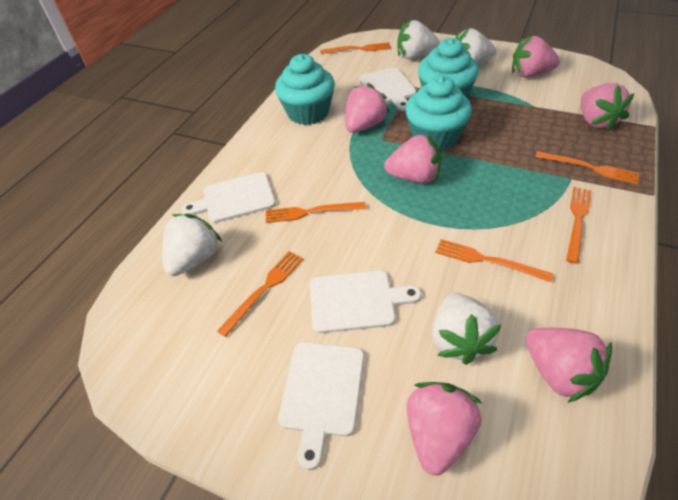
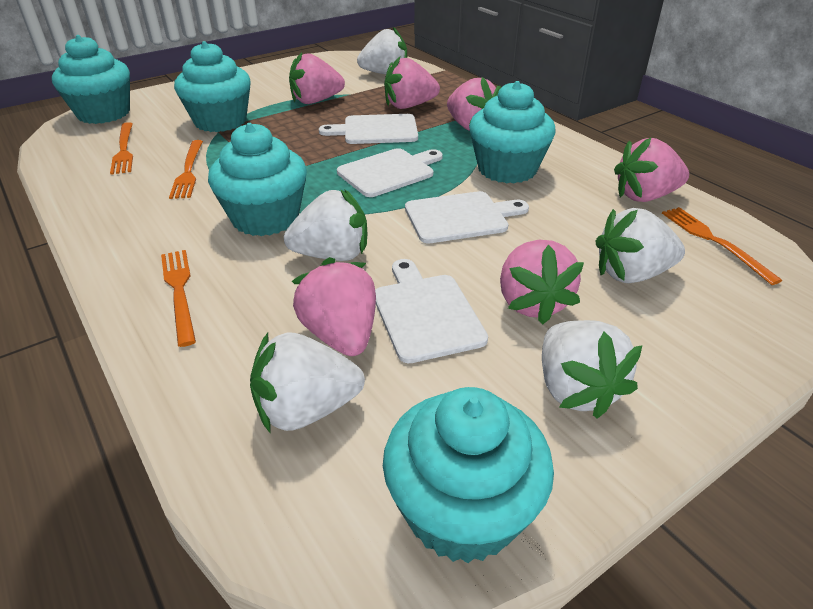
orange fork: [217,251,303,337] [266,202,366,223] [320,42,391,54] [435,239,553,282] [535,151,640,184] [566,187,592,264] = 6 -> [110,122,133,175] [161,250,196,347] [169,140,203,199] [662,207,783,285] = 4
turquoise cupcake: [275,54,335,125] [405,75,472,151] [418,38,479,97] = 3 -> [52,35,130,124] [174,41,251,132] [208,123,307,236] [383,387,554,563] [469,81,556,184] = 5
white strawberry: [162,214,222,276] [398,20,440,59] [432,293,501,365] [455,28,496,65] = 4 -> [250,333,365,434] [284,189,367,261] [357,27,407,74] [542,320,642,419] [595,208,685,283] = 5

